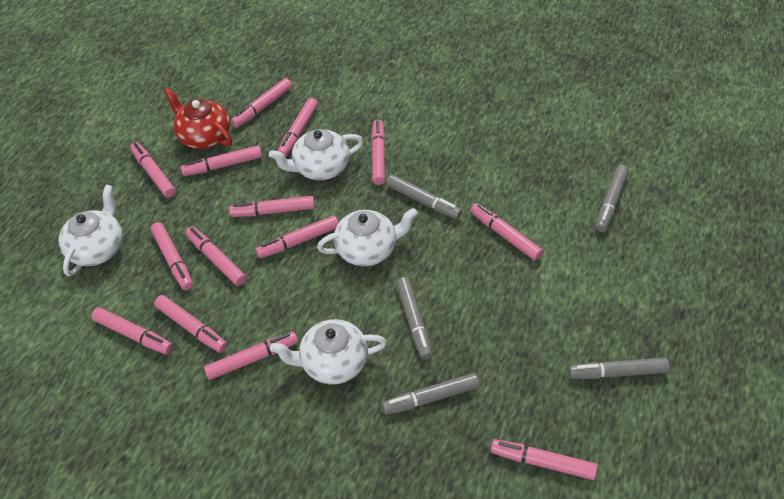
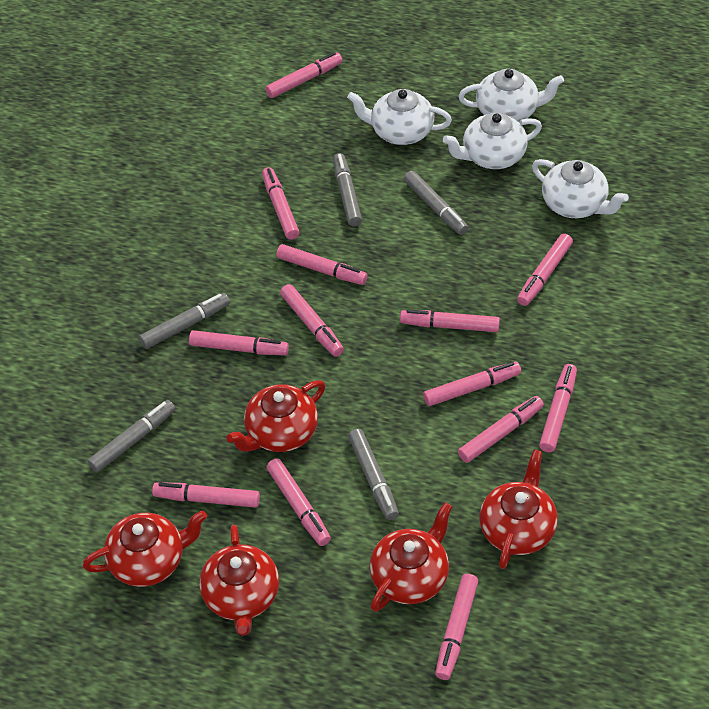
pink marker: [91,307,173,354] [130,142,176,198] [151,222,193,290] [154,295,227,353] [181,145,262,176] [186,227,246,286] [204,332,298,380] [229,196,315,217] [231,78,292,128] [256,215,339,258] [278,98,318,157] [371,120,385,185] [471,203,543,261] [491,439,598,480] = 14 -> [152,482,260,508] [189,330,289,356] [262,167,300,240] [265,52,342,98] [266,458,331,546] [276,244,368,285] [280,284,344,357] [400,310,500,332] [423,362,521,406] [435,574,479,680] [458,396,544,463] [517,234,573,306] [539,364,577,453] = 13
red teapot: [164,88,232,149] = 1 -> [83,510,207,587] [199,525,279,636] [226,380,325,452] [369,502,452,612] [479,449,558,569] = 5

